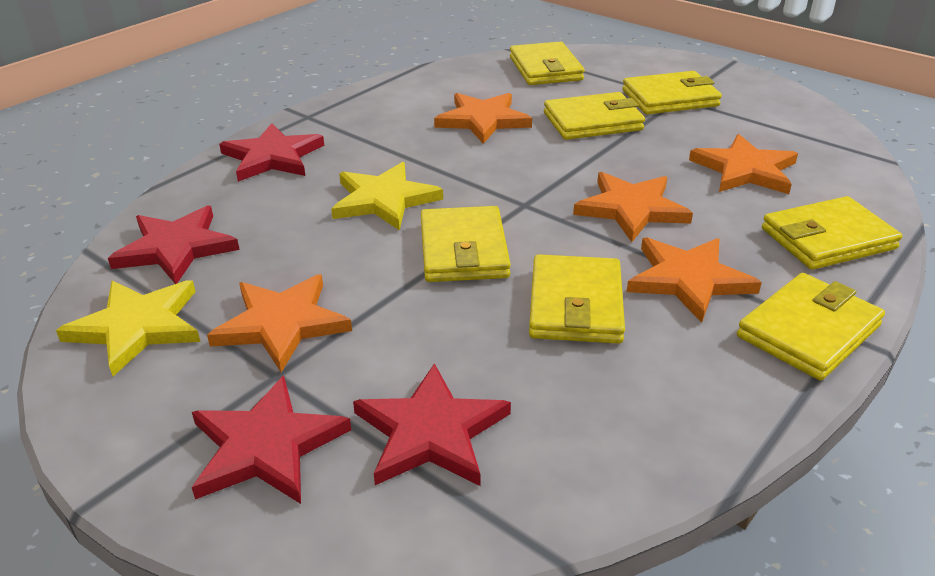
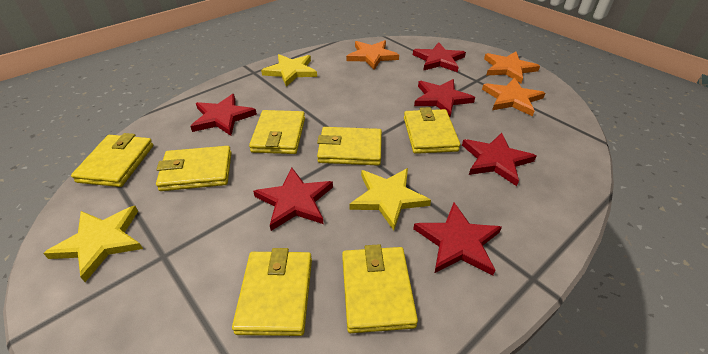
orange star: [207,274,352,373] [434,93,532,144] [573,172,693,242] [627,237,762,323] [689,134,798,194] = 5 -> [346,40,399,70] [482,78,545,117] [484,52,540,83] = 3
red star: [108,206,240,284] [192,376,351,504] [219,123,324,182] [353,363,511,486] = 4 -> [190,94,257,136] [253,168,333,231] [413,42,466,72] [413,203,502,276] [414,79,475,117] [462,133,536,186] = 6
yellow star: [56,280,200,376] [331,162,443,231] = 2 -> [43,206,143,282] [261,54,317,87] [349,168,431,230] = 3

